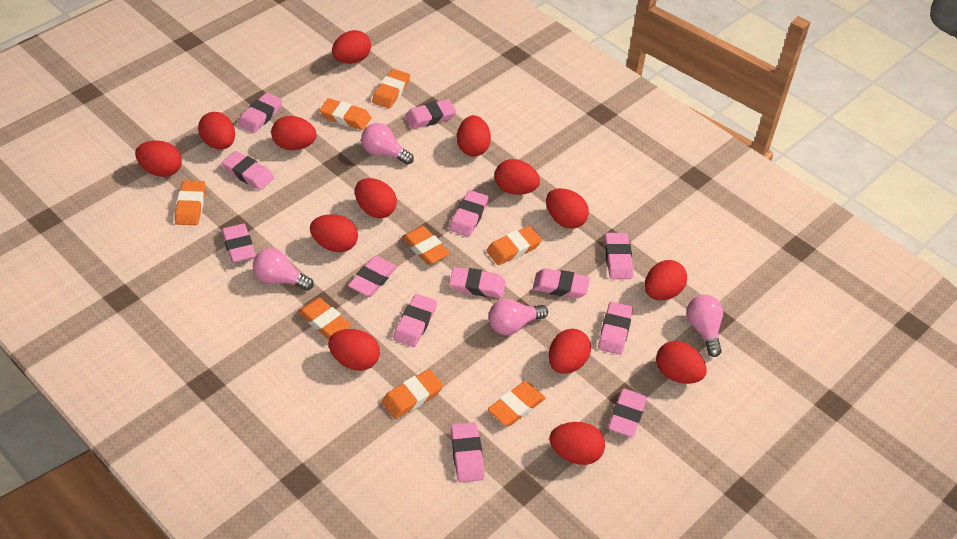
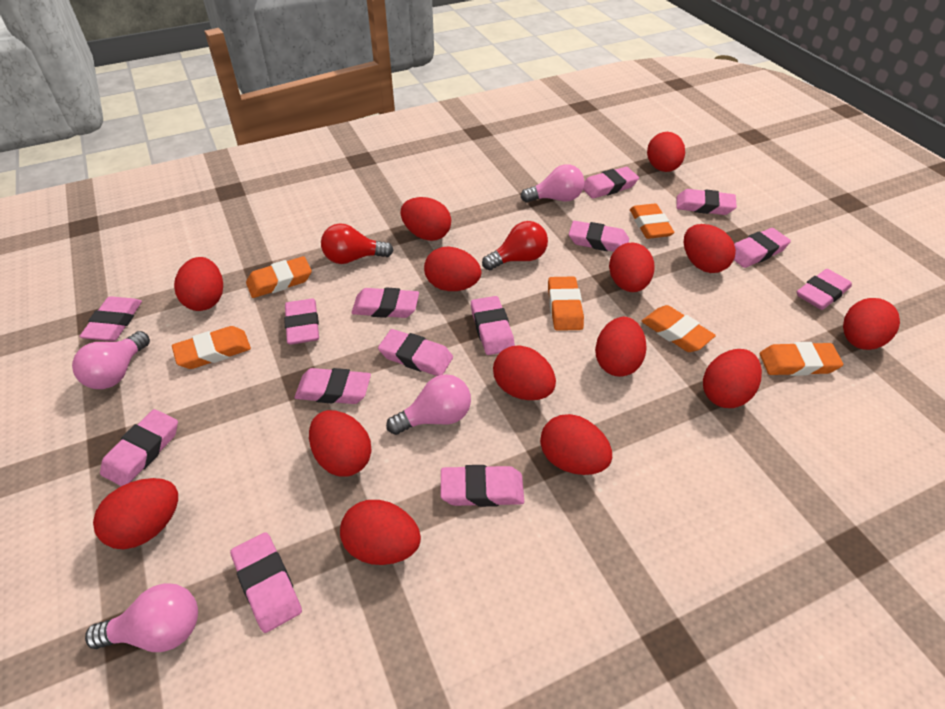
orange eraser: [175,180,205,225] [298,298,351,339] [319,98,371,130] [372,69,410,108] [382,369,443,419] [402,226,450,265] [486,226,542,265] [488,382,546,426] = 8 -> [172,326,251,369] [246,256,312,298] [548,276,584,331] [630,203,675,239] [641,305,716,352] [760,342,843,376] = 6
pink eraser: [221,224,256,263] [222,151,274,190] [238,93,282,133] [348,256,397,296] [393,294,437,347] [405,99,456,129] [449,190,489,237] [450,267,506,298] [451,422,485,482] [533,268,590,298] [598,302,633,355] [604,233,633,279] [608,389,647,437] = 13 -> [79,296,142,341] [100,409,178,486] [230,532,302,633] [284,299,319,345] [294,368,371,404] [351,287,419,318] [378,329,453,376] [440,465,524,507] [471,296,515,355] [569,221,629,252] [583,167,639,199] [676,189,737,215] [734,228,791,268] [797,269,852,310] = 14
red light bulb: none = 0 -> [321,223,394,264] [482,221,548,270] = 2

